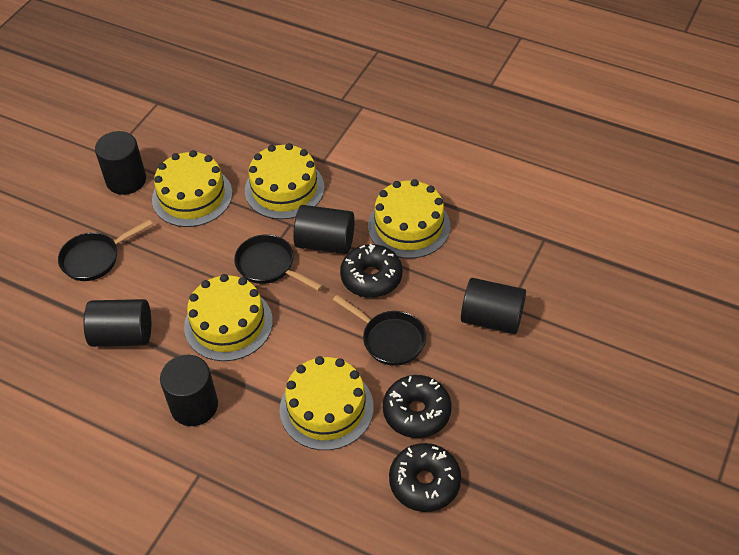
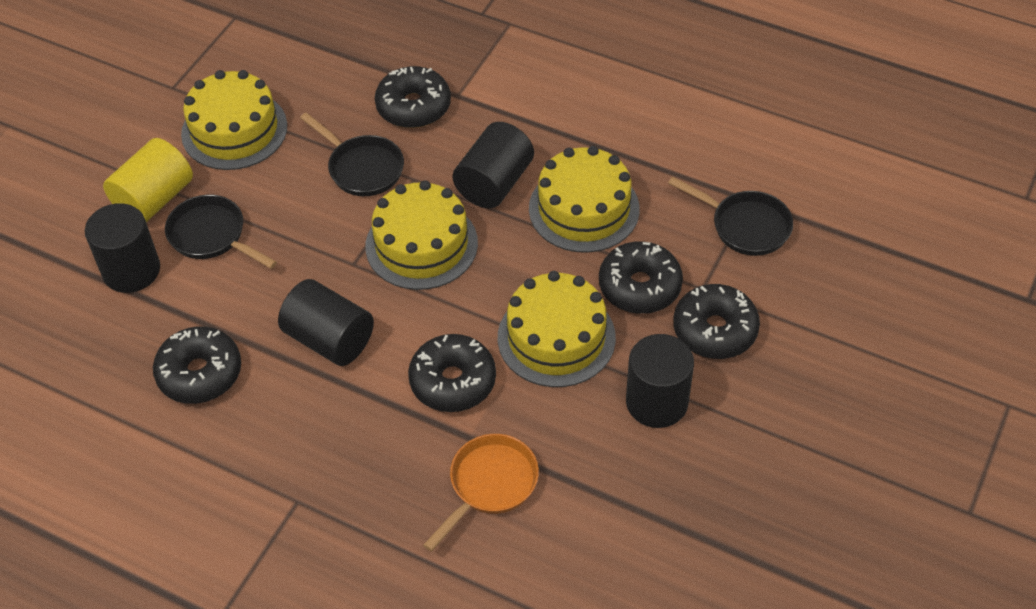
black cylinder: [84,299,151,347] [95,131,146,195] [160,355,218,426] [293,205,355,254] [461,278,526,334] = 5 -> [85,203,160,293] [278,279,374,366] [453,122,534,208] [626,334,694,428] = 4
black donut: [340,244,403,298] [383,375,452,438] [389,443,461,512] = 3 -> [153,326,241,404] [375,66,451,128] [408,334,496,412] [599,241,683,314] [673,284,760,359] = 5
orange pan: none = 0 -> [423,434,539,552] = 1
yellow cake: [152,150,232,227] [184,274,273,361] [245,143,324,219] [280,356,374,450] [368,179,450,259] = 5 -> [181,70,287,170] [365,180,478,290] [498,271,616,387] [529,146,640,253] = 4
yellow cylinder: none = 0 -> [103,138,193,222] = 1

